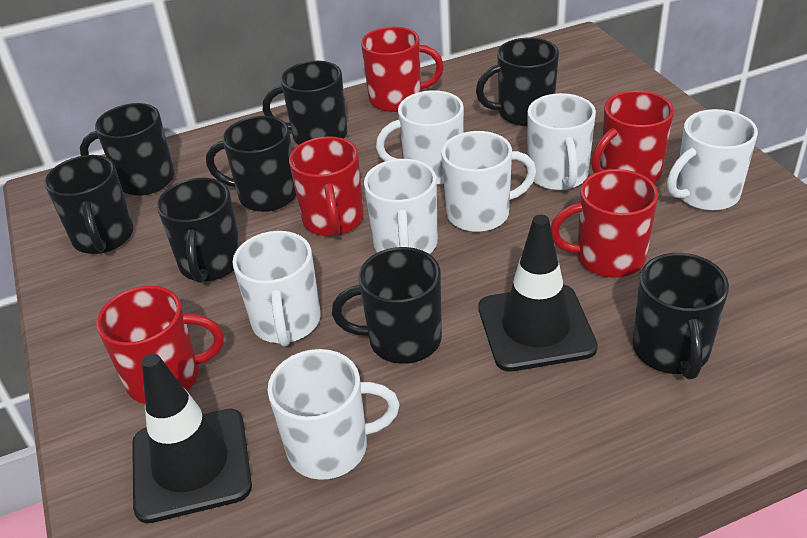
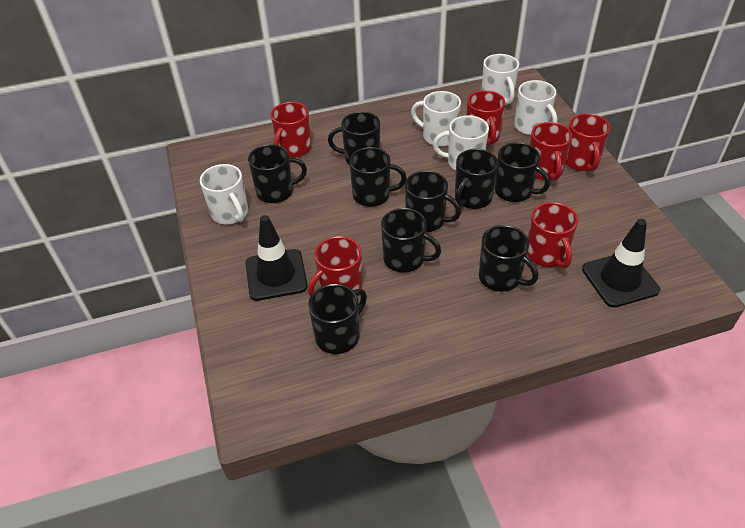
black mug: [45,155,134,254] [80,103,175,196] [157,178,241,283] [206,116,296,212] [263,61,348,145] [332,247,442,364] [476,38,559,126] [633,253,729,380] = 8 -> [248,144,307,203] [308,284,367,354] [328,112,380,164] [349,147,407,207] [381,208,441,273] [405,171,461,232] [455,149,498,209] [479,225,538,292] [495,142,550,202] = 9
red mug: [96,286,224,404] [289,136,364,236] [361,27,444,112] [551,169,658,278] [591,91,674,183] = 5 -> [271,102,311,158] [308,236,362,296] [466,90,505,146] [527,202,578,269] [530,122,572,180] [565,113,610,171] = 6
white mug: [232,231,321,347] [268,349,400,480] [364,159,438,254] [376,90,464,185] [441,131,536,232] [527,93,596,190] [667,109,758,211] = 7 -> [200,164,248,224] [411,91,461,147] [433,115,489,170] [482,54,519,105] [514,80,557,135] = 5

